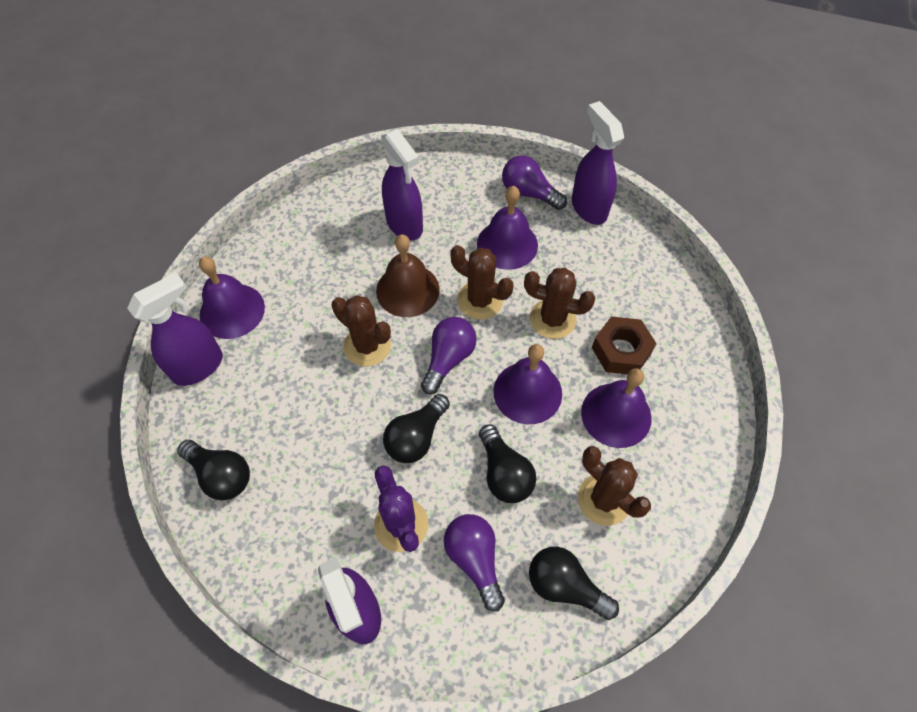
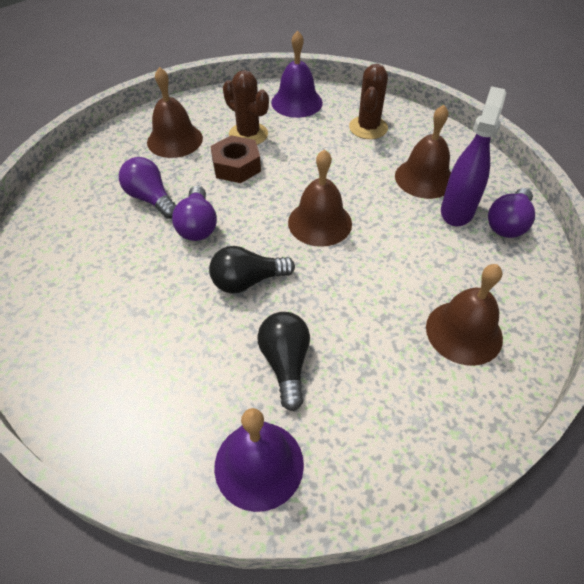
black light bulb: [177,440,250,500] [383,394,450,463] [479,425,537,503] [529,547,619,620] = 4 -> [209,246,295,293] [257,312,310,411] = 2
brown bell: [376,234,440,317] = 1 -> [147,67,203,158] [288,149,352,247] [395,105,451,199] [426,264,503,366] = 4
brown cactus: [331,295,391,366] [450,245,513,320] [524,268,596,339] [578,446,651,526] = 4 -> [223,70,269,145] [349,64,388,139] = 2
purple bell: [199,257,265,339] [477,186,538,270] [493,344,562,424] [581,368,652,448] = 4 -> [214,408,304,512] [271,31,323,118] = 2
purple cactus: [374,466,428,552] = 1 -> none = 0
purple spray bottle: [127,272,223,386] [318,557,381,644] [381,129,423,240] [572,101,624,225] = 4 -> [441,86,506,227] = 1

